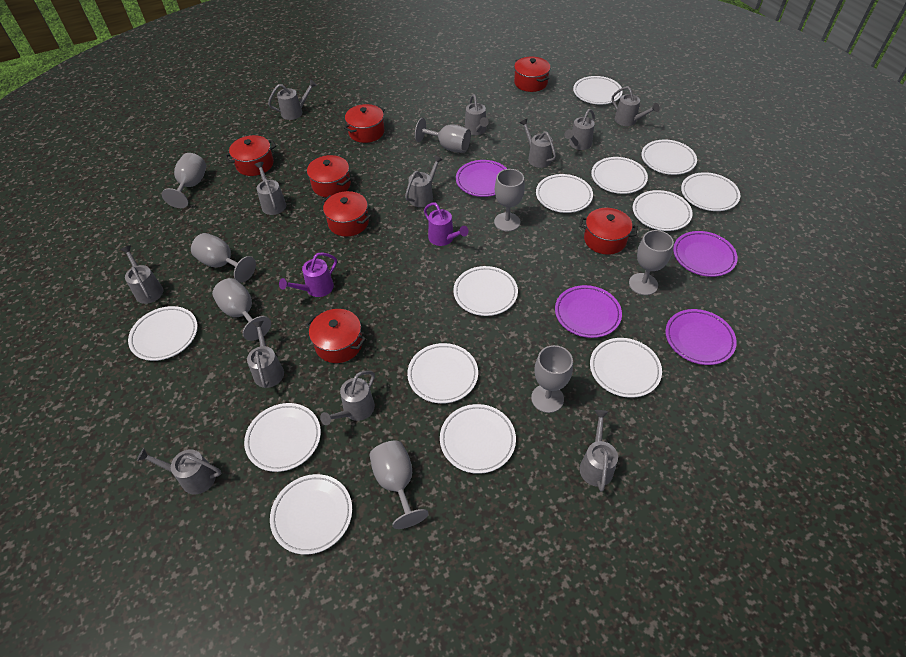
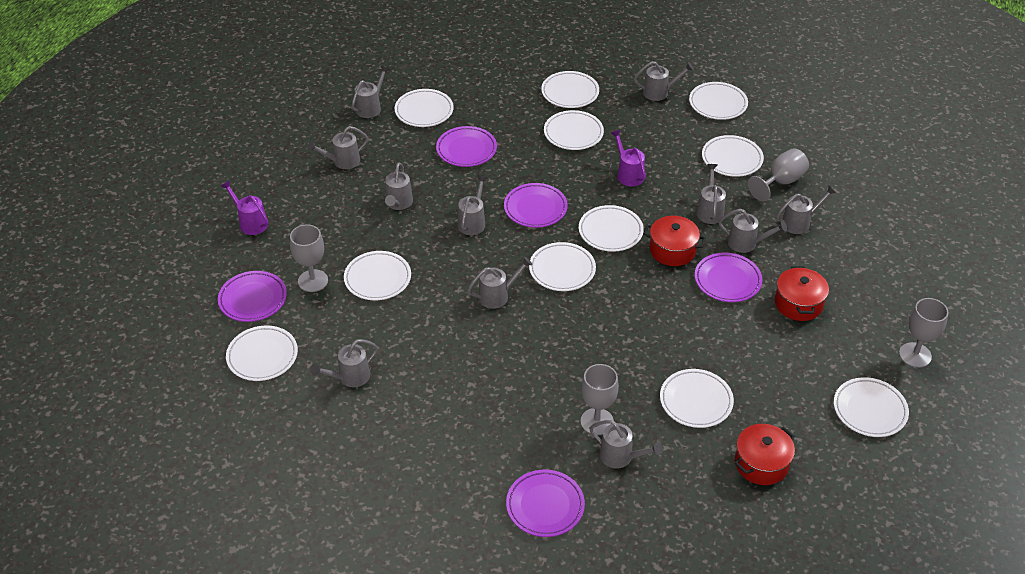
grey goblet: [162,153,206,208] [191,233,256,283] [212,278,271,341] [370,441,429,529] [415,118,471,153] [494,169,525,232] [531,345,573,413] [629,230,674,295] = 8 -> [290,224,328,292] [580,364,619,435] [748,148,809,202] [899,298,949,368] = 4
grey watering can: [120,246,163,304] [137,448,222,494] [247,321,284,388] [254,162,286,215] [268,80,317,120] [320,371,375,425] [405,155,443,207] [465,94,489,135] [519,118,556,168] [564,109,595,150] [579,410,618,492] [612,86,660,126] = 12 -> [307,126,368,169] [310,339,378,387] [351,65,390,118] [385,163,413,210] [458,175,487,235] [467,257,533,309] [589,420,663,468] [634,61,694,101] [696,164,726,224] [718,209,787,253] [776,186,836,234] = 11
purple plate: [456,160,507,197] [555,285,622,338] [665,309,737,365] [673,231,738,277] = 4 -> [218,271,287,322] [436,126,497,167] [504,183,568,228] [506,470,585,537] [695,252,763,302] = 5
red pot: [225,135,276,176] [306,309,366,363] [307,155,351,197] [322,191,371,236] [344,104,385,143] [514,57,551,92] [579,208,638,255] = 7 -> [643,216,706,266] [735,424,795,485] [775,266,829,321] = 3
white plate: [128,306,198,361] [244,403,321,472] [270,474,352,555] [407,343,478,404] [440,404,516,474] [453,266,518,316] [536,174,593,213] [573,76,623,104] [590,338,662,398] [591,157,648,194] [633,190,693,231] [641,140,697,175] [681,172,740,211] = 13 -> [226,326,298,381] [344,251,411,300] [395,89,454,127] [529,242,596,291] [541,71,599,108] [544,110,604,150] [579,205,644,252] [660,369,734,428] [689,82,748,120] [702,135,764,177] [834,377,909,437] = 11

